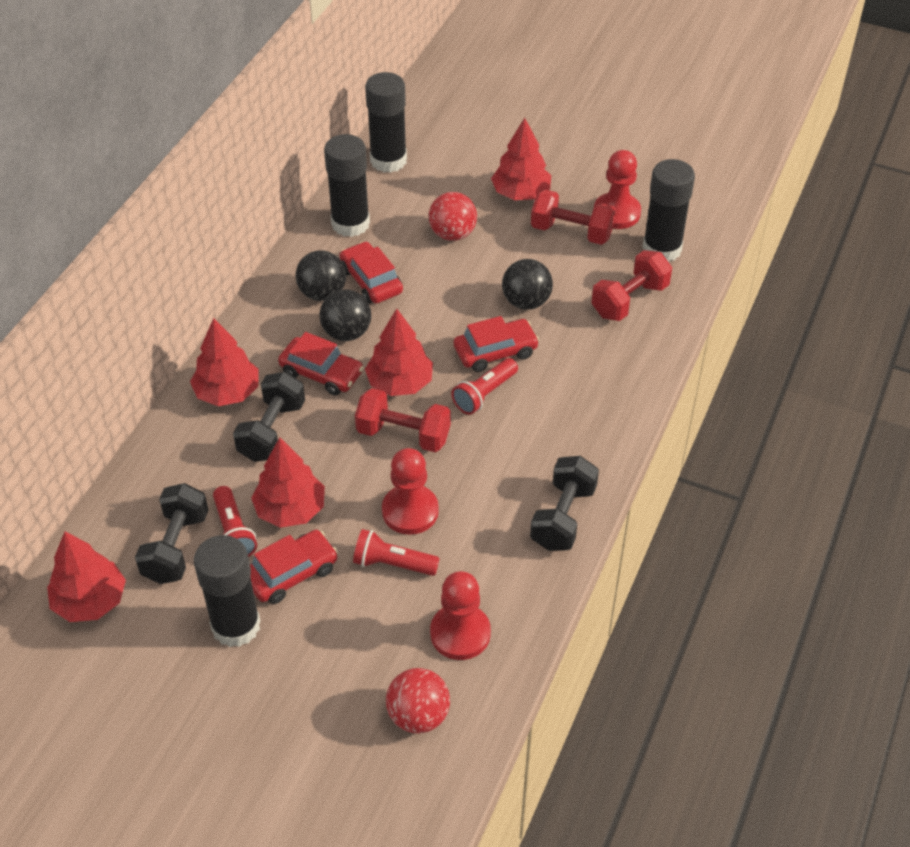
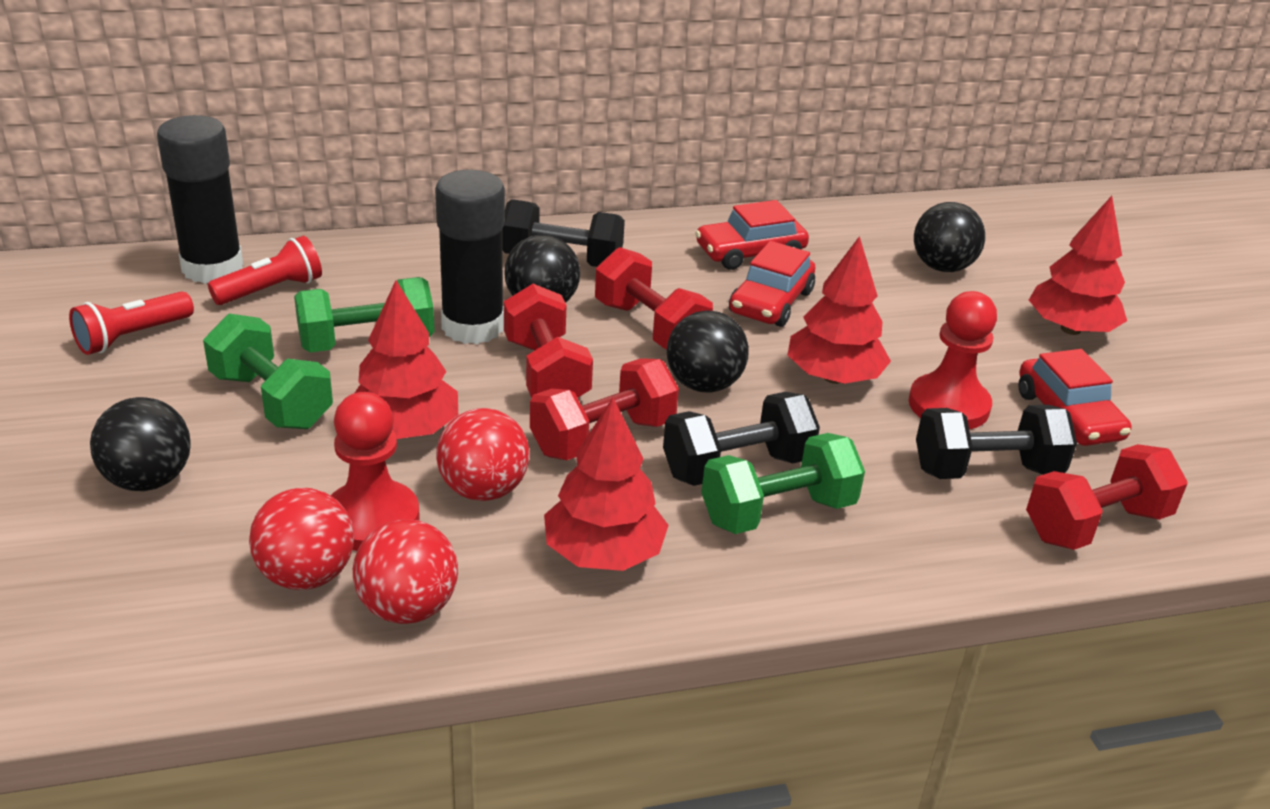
black ball: [296,250,346,301] [319,289,371,341] [502,259,553,310] = 3 -> [90,397,191,491] [504,235,580,303] [667,310,749,392] [914,202,985,272] = 4
black glue stick: [194,535,260,647] [324,134,370,237] [365,72,407,173] [643,159,695,262] = 4 -> [157,115,243,284] [435,170,505,344] = 2
green dumbbell: none = 0 -> [203,313,333,429] [294,277,435,353] [701,433,865,534] = 3
red ball: [386,668,450,733] [429,192,477,241] = 2 -> [249,488,354,590] [353,519,458,624] [436,408,530,501] = 3
red car: [250,530,338,604] [278,332,364,395] [339,241,403,304] [454,316,539,372] = 4 -> [695,200,809,270] [729,241,816,327] [1018,349,1131,446] = 3
red dumbbell: [355,388,451,452] [531,189,616,245] [591,250,672,321] = 3 -> [504,284,593,398] [530,358,679,460] [595,247,713,349] [1026,444,1188,550] = 4
red flashlight: [213,486,257,557] [353,529,440,576] [451,358,518,415] = 3 -> [69,291,194,355] [208,235,322,305] = 2
red pawn: [382,448,439,535] [430,571,491,660] [594,150,641,229] = 3 -> [331,392,419,551] [909,291,997,430] = 2
red tree: [47,531,126,622] [190,318,259,406] [251,437,325,528] [365,309,433,396] [491,118,551,200] = 5 -> [355,280,458,439] [544,398,669,571] [787,236,891,384] [1029,196,1127,335] = 4

